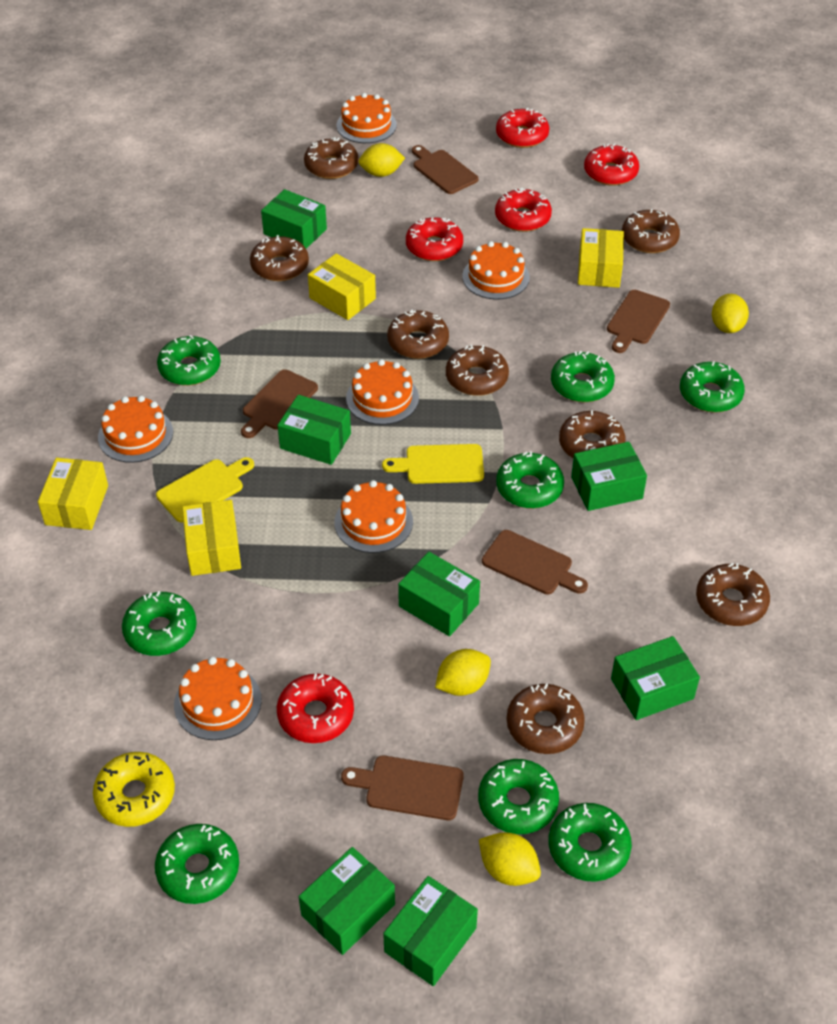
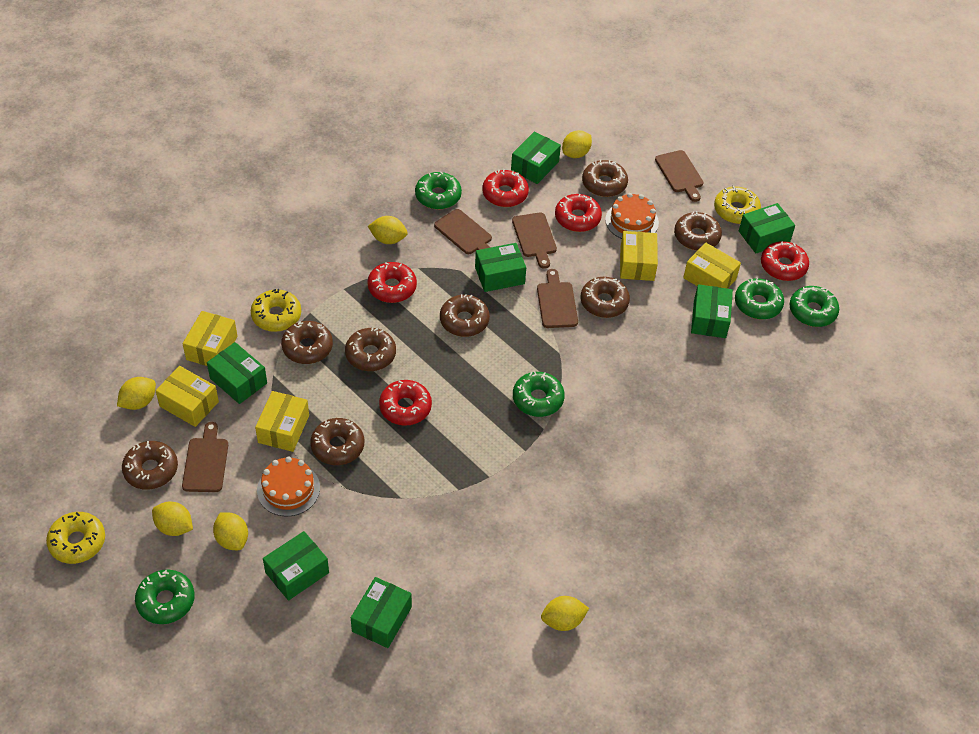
green donut: [122,591,197,656] [155,824,239,904] [157,335,221,386] [478,759,559,834] [496,451,564,508] [548,803,632,882] [551,351,615,402] [680,361,745,413] = 8 -> [135,570,195,624] [415,171,462,209] [513,371,565,417] [735,278,784,319] [789,286,839,327] = 5
orange cake: [98,395,173,463] [174,657,262,740] [335,480,413,553] [337,93,397,143] [346,359,419,425] [462,241,530,299] = 6 -> [257,456,320,517] [605,193,659,239] = 2
yellow box: [38,458,108,530] [182,500,241,576] [308,253,376,320] [578,228,624,288] = 4 -> [156,366,219,427] [183,311,238,366] [255,391,309,452] [620,231,658,281] [683,242,741,289] = 5
yellow cutting board: [156,457,254,523] [382,444,484,484] = 2 -> none = 0
yellow donut: [93,752,175,827] = 1 -> [46,512,105,564] [251,289,301,332] [714,186,761,224] = 3
yellow lemon: [359,143,405,177] [435,649,491,696] [479,832,541,886] [712,294,749,333] = 4 -> [117,377,156,410] [152,502,193,536] [213,512,248,550] [368,216,408,244] [541,596,589,631] [562,130,592,158] = 6

